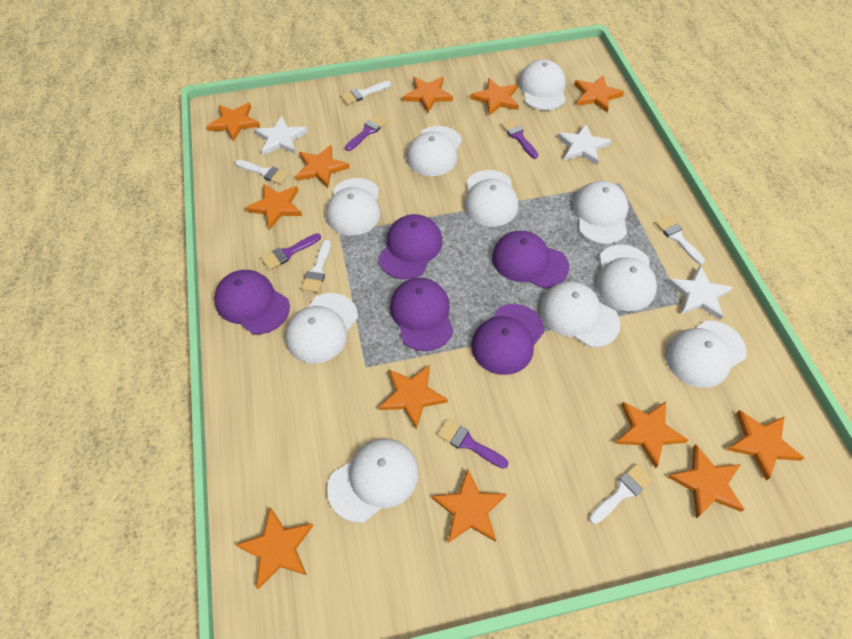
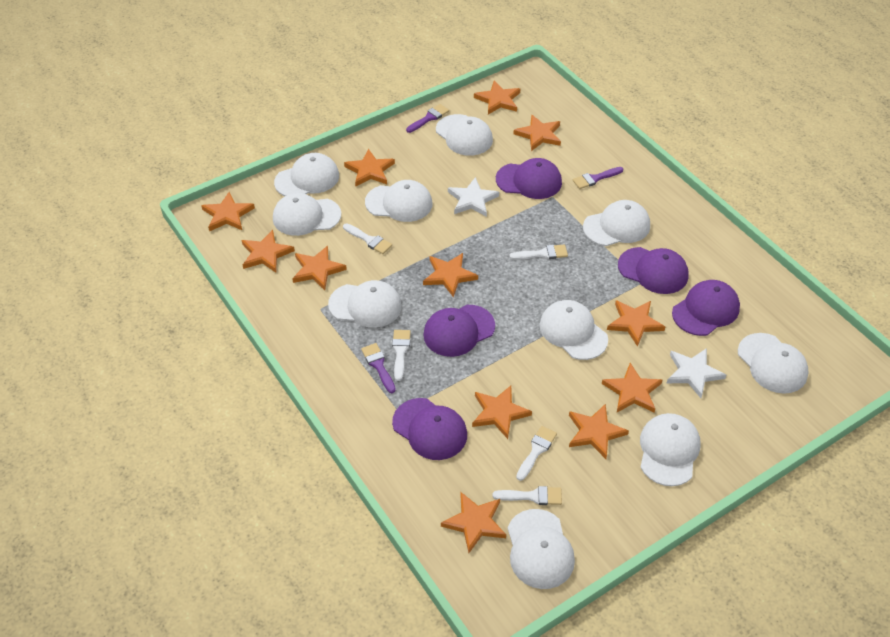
purple brush: [261,233,321,270] [345,115,387,151] [437,419,509,469] [501,119,538,159] = 4 -> [361,343,396,393] [406,104,449,133] [573,167,623,189] = 3
white star: [254,116,307,155] [557,124,611,165] [667,265,733,320] = 3 -> [448,177,499,217] [667,348,726,398] = 2

